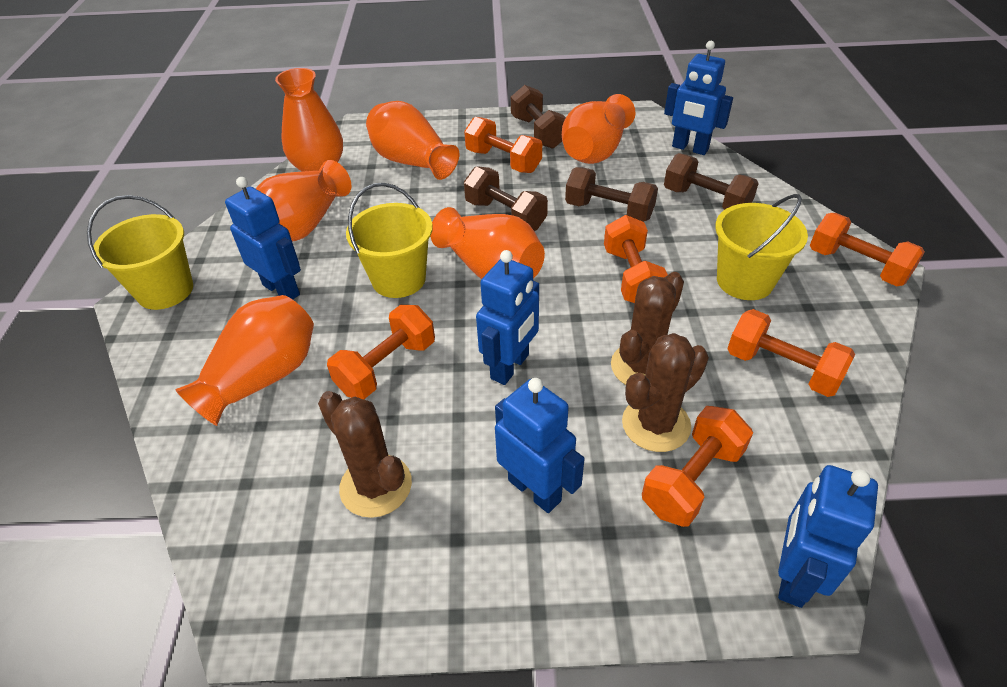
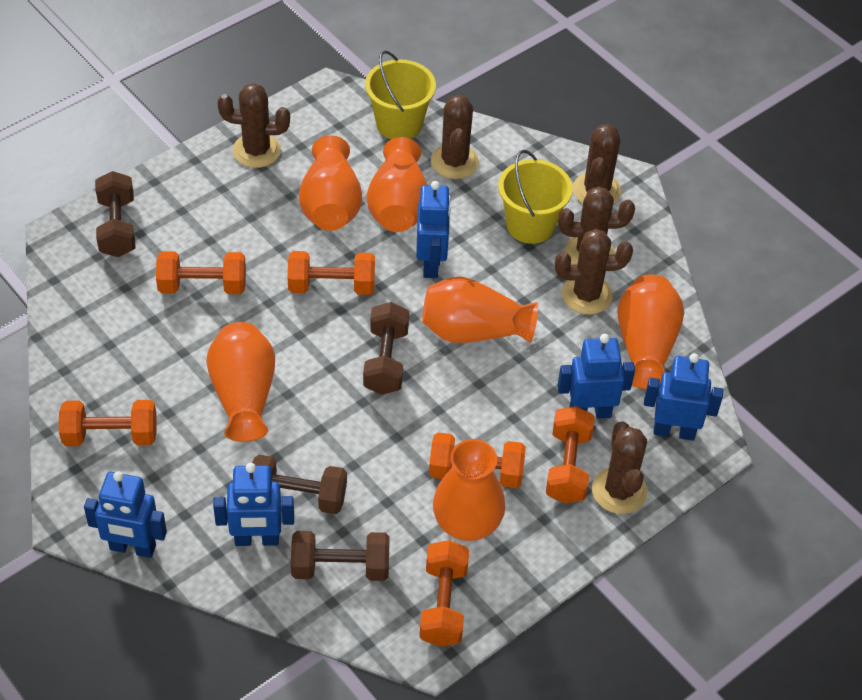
brown cactus: [318,391,412,518] [611,272,684,385] [622,333,709,452] = 3 -> [217,83,290,168] [431,95,479,179] [555,229,633,315] [558,186,635,265] [573,124,621,204] [592,421,647,514] = 6
yellow bucket: [87,195,193,310] [346,183,433,298] [715,194,808,300] = 3 -> [365,50,436,139] [498,150,573,244] = 2

